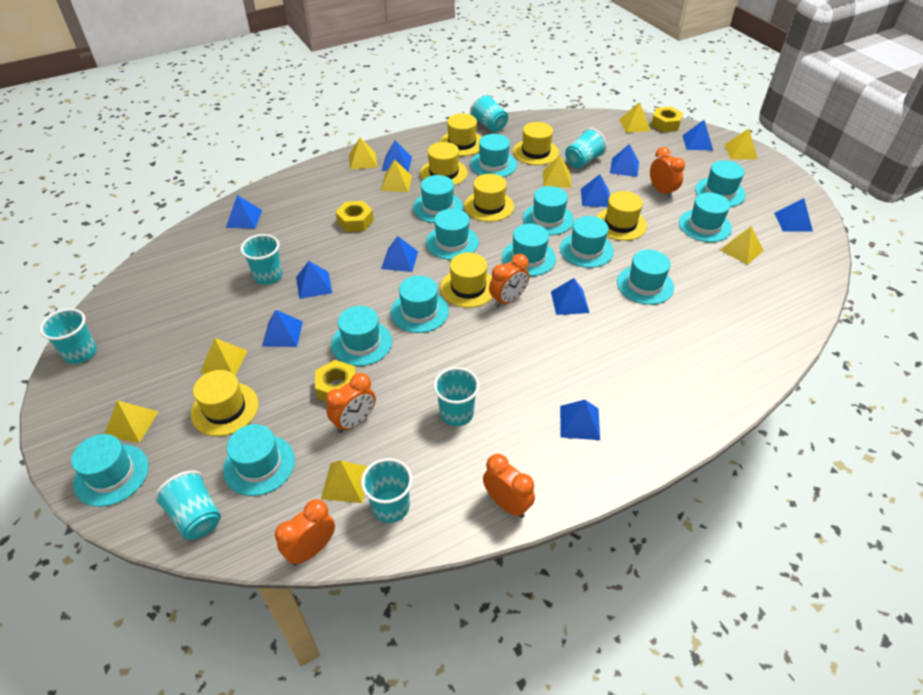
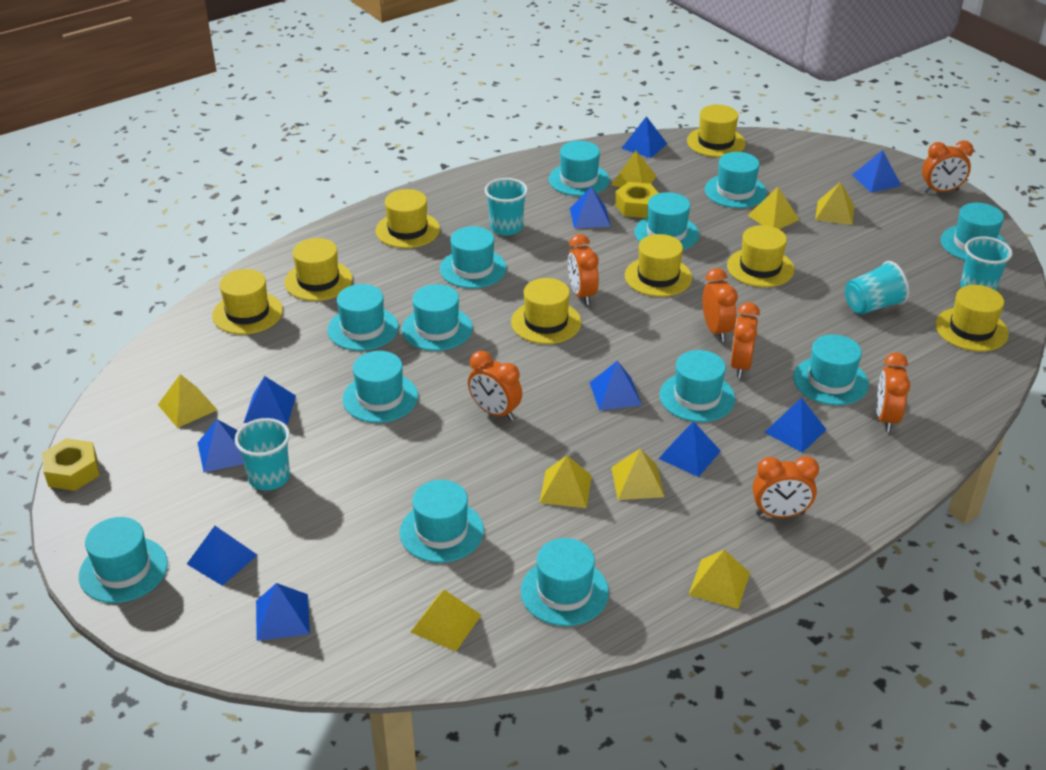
blue pyramid: [226,195,262,229] [262,310,303,347] [296,261,332,299] [381,236,418,272] [382,140,412,172] [551,278,590,315] [560,400,600,440] [581,174,610,207] [610,144,639,177] [682,120,713,150] [774,198,813,232] = 11 -> [187,526,257,586] [198,419,244,473] [244,376,296,425] [256,583,310,641] [570,187,611,229] [590,361,642,411] [621,116,667,158] [658,421,721,477] [764,398,827,453] [852,150,901,192] = 10
orange clock: [275,499,335,565] [326,373,376,433] [483,454,535,518] [489,254,529,307] [650,147,685,199] = 5 -> [468,351,522,421] [568,234,599,305] [703,268,738,342] [730,302,760,378] [752,456,819,518] [877,352,910,432] [922,140,973,192] = 7
turquoise cup: [40,308,97,364] [154,470,221,540] [240,234,282,285] [361,458,413,523] [433,367,480,426] [470,93,508,132] [565,128,607,168] = 7 -> [235,418,290,490] [485,178,528,236] [845,261,909,315] [960,236,1012,291] = 4
yellow hat: [191,370,259,436] [420,142,468,186] [440,113,482,156] [440,252,493,308] [464,174,514,222] [513,122,559,165] [596,191,647,241] = 7 -> [212,269,283,335] [284,238,352,301] [376,189,440,248] [511,278,581,344] [625,234,692,297] [687,105,746,157] [727,225,794,287] [935,285,1009,351] = 8
yellow nut: [315,360,356,401] [336,201,374,232] [651,107,683,132] = 3 -> [42,438,99,491] [615,182,659,218] = 2
yellow pyramid: [104,400,159,443] [200,338,248,376] [321,461,368,503] [349,138,377,170] [380,159,412,192] [543,156,572,188] [619,102,651,133] [721,226,764,265] [724,129,758,159] = 9 -> [158,374,217,428] [411,590,481,652] [539,455,592,508] [611,151,656,187] [611,448,665,500] [689,550,750,609] [747,187,799,229] [815,182,854,225] = 8

